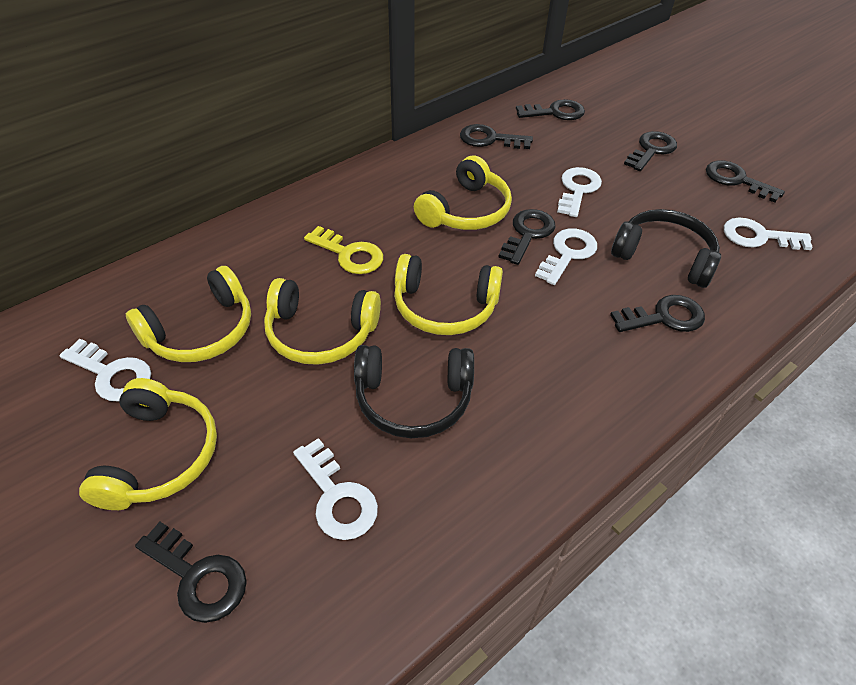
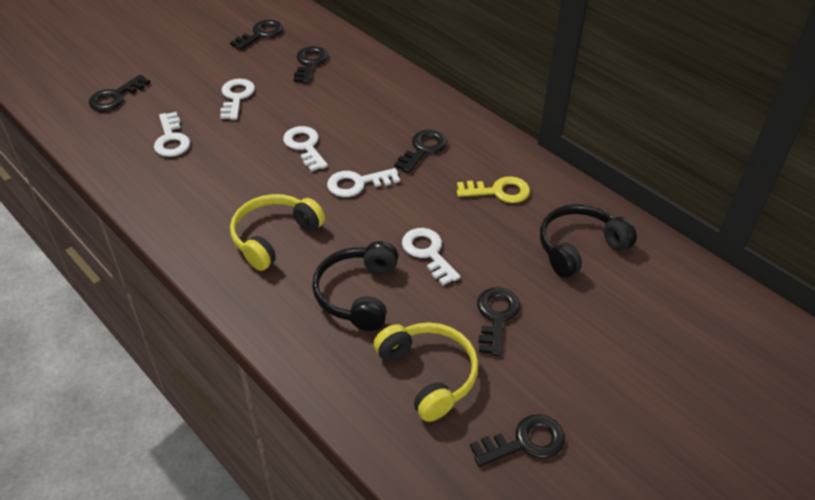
black key: [135,522,247,623] [460,124,533,149] [498,209,555,265] [516,99,585,120] [610,295,705,332] [624,131,677,171] [706,160,785,202] = 7 -> [89,75,150,111] [230,20,283,50] [294,46,328,84] [394,130,447,173] [470,414,565,467] [477,287,520,356] = 6
yellow headphones: [79,378,217,510] [126,266,251,362] [264,278,381,365] [394,254,503,335] [414,156,512,230] = 5 -> [230,194,325,271] [374,322,479,422] = 2

